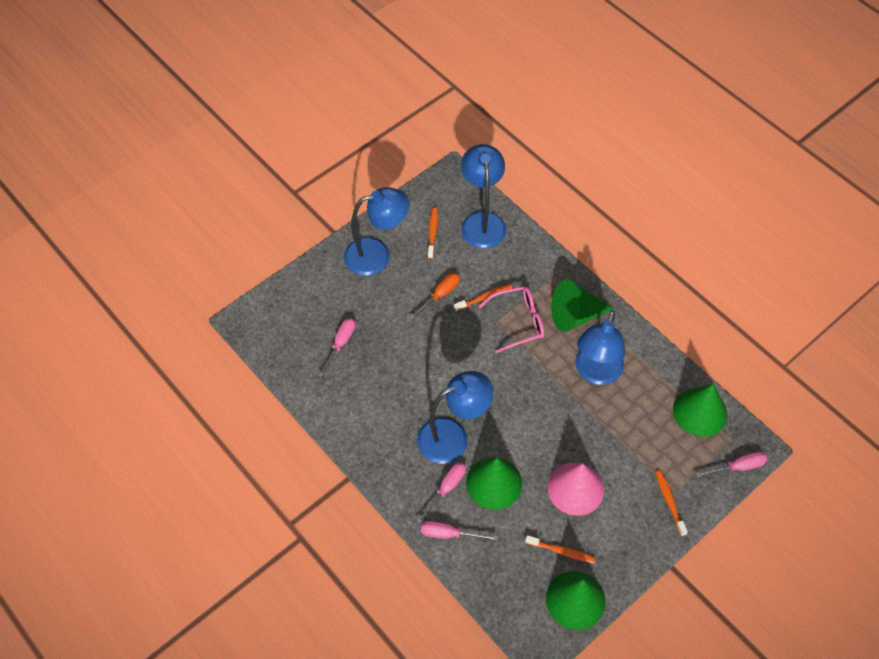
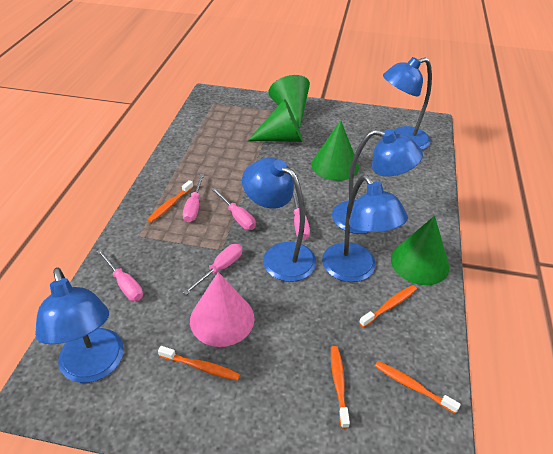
blue lamp: [344,187,409,276] [417,371,493,463] [461,144,506,248] [575,310,625,385] = 4 -> [35,267,124,383] [242,158,316,282] [322,175,408,282] [332,129,423,234] [383,57,432,150] = 5
orange screwdriver: [409,273,460,320] = 1 -> none = 0
orange toothbrush: [428,207,438,259] [454,284,512,311] [525,535,596,564] [656,471,688,536] = 4 -> [147,180,193,223] [158,346,240,381] [331,346,350,429] [359,285,417,327] [375,361,461,414] = 5
pink glasses: [479,286,544,353] = 1 -> none = 0
pink screwdriver: [318,318,356,377] [417,463,466,524] [421,521,498,541] [696,452,767,478] = 4 -> [97,249,143,301] [183,174,204,222] [183,244,242,295] [212,188,256,230] [293,189,310,240] = 5

